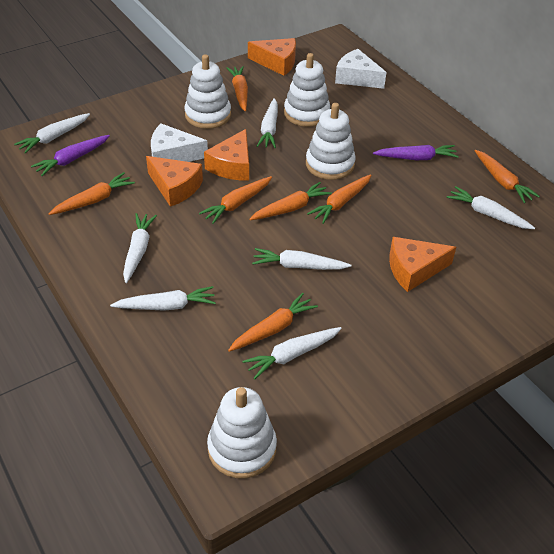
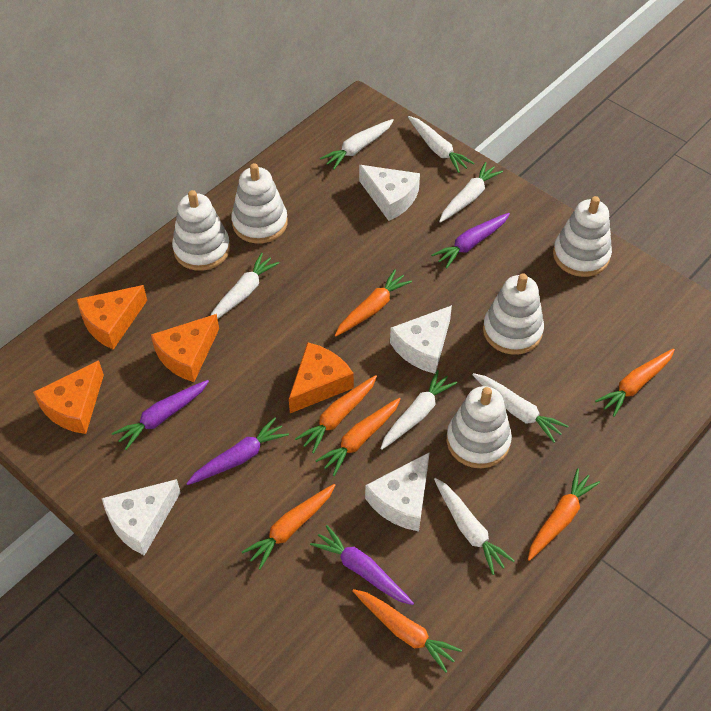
purple carrot: [31,135,110,176] [373,145,459,160] = 2 -> [112,380,209,450] [186,417,289,485] [310,525,414,605] [431,213,510,269] = 4
white cheese: [151,124,208,162] [335,49,387,89] = 2 -> [102,479,181,556] [359,165,420,221] [365,452,430,531] [390,305,452,374] = 4
white stacking toy: [184,54,231,129] [207,387,277,479] [284,53,330,127] [306,103,356,180] = 4 -> [172,190,230,271] [231,163,288,244] [447,386,512,468] [483,274,544,355] [553,196,612,277] = 5

